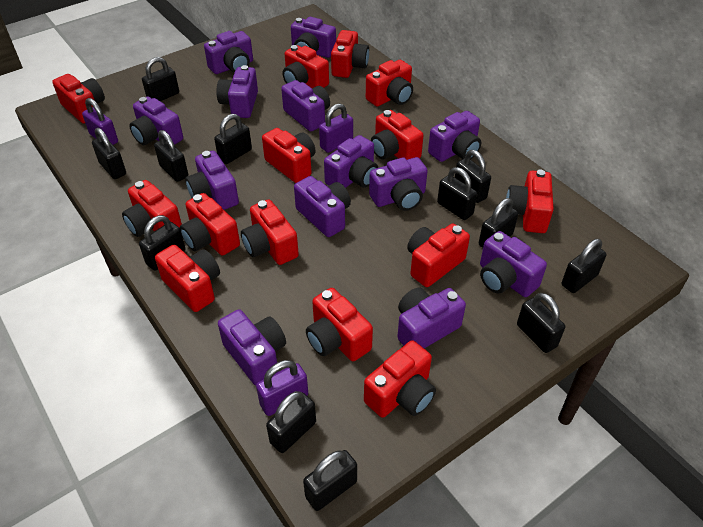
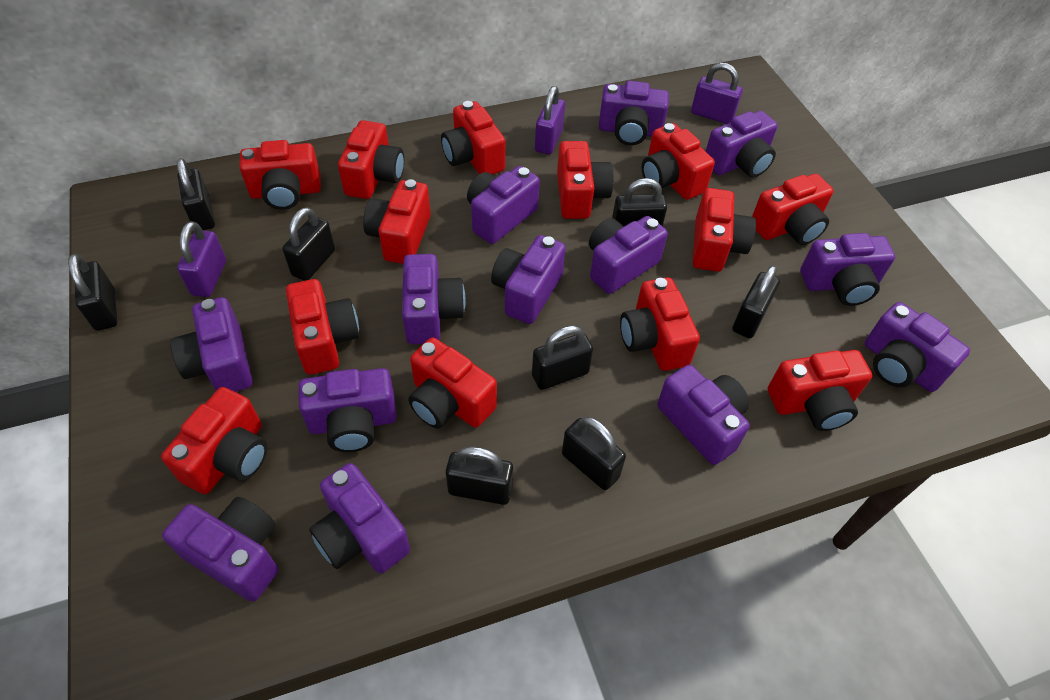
black padlock: [92,128,126,179] [139,215,185,271] [142,57,179,101] [154,130,188,182] [214,114,252,164] [266,391,316,453] [303,450,357,511] [437,167,477,220] [455,150,491,203] [479,198,518,248] [517,293,565,353] [562,239,607,293] = 12 -> [68,254,117,331] [177,158,215,230] [282,207,335,281] [446,446,513,505] [532,325,593,390] [562,417,626,490] [612,178,667,226] [732,265,780,338] = 8
red camera: [52,74,105,124] [122,180,182,237] [155,245,220,312] [180,193,240,255] [241,199,299,265] [262,128,315,183] [282,45,329,88] [306,288,373,361] [331,30,369,78] [364,341,436,418] [366,60,413,106] [371,110,424,160] [407,223,470,287] [506,169,554,233] = 14 -> [161,387,267,494] [239,140,321,210] [286,279,360,375] [338,120,404,199] [363,179,431,264] [408,337,497,429] [441,101,505,175] [557,141,614,219] [620,277,700,371] [642,123,715,200] [693,188,756,272] [752,174,833,245] [768,350,872,431] = 13

